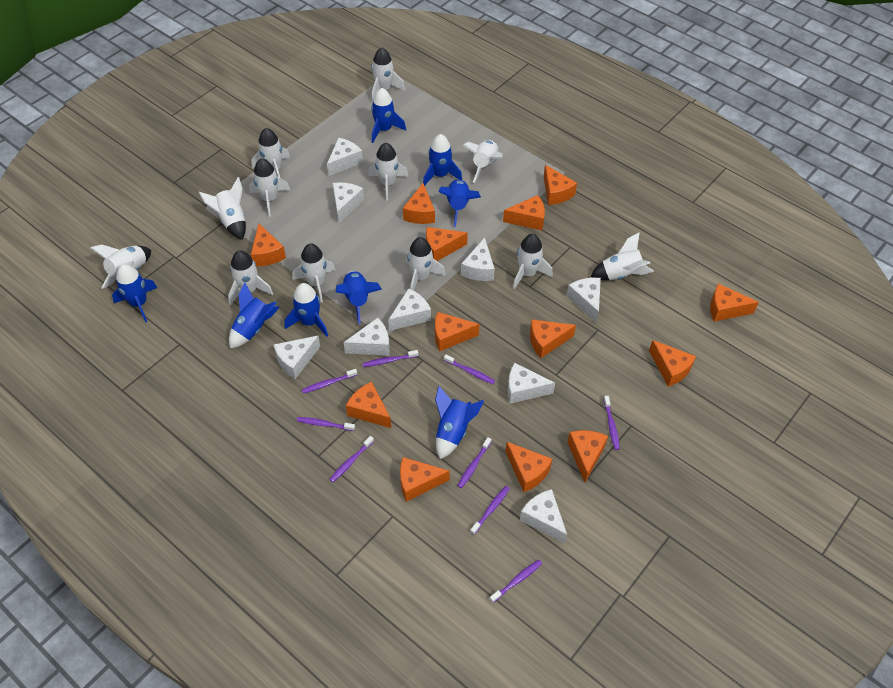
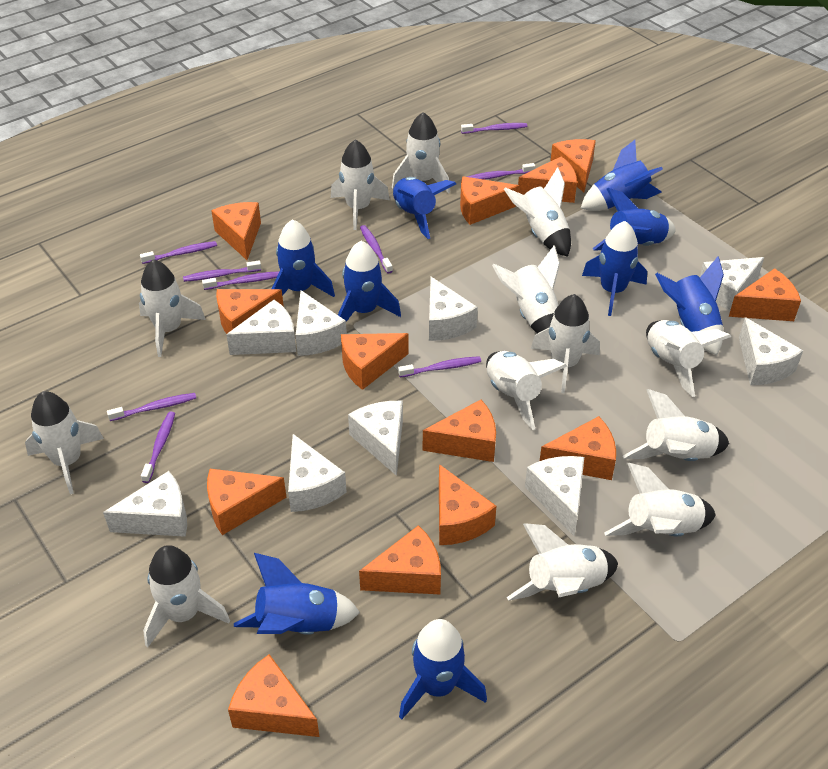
blue rocket: [112,264,157,322] [229,283,279,349] [284,283,328,337] [336,271,382,324] [371,88,406,143] [423,134,462,186] [435,386,484,459] [438,180,481,227] = 8 -> [234,553,360,635] [272,219,335,297] [338,241,401,322] [393,177,456,239] [399,619,487,719] [581,140,663,211] [582,221,647,316] [593,188,676,250] [655,256,724,355] = 9
white rocket: [90,245,151,289] [199,177,246,240] [228,251,273,305] [249,158,290,217] [251,128,290,178] [293,243,335,302] [368,143,409,201] [371,47,405,102] [406,237,446,291] [463,140,503,183] [513,234,553,289] [590,232,654,280] = 12 -> [25,391,104,494] [139,260,206,357] [143,545,230,647] [331,139,390,230] [392,112,450,194] [486,351,567,430] [492,245,560,333] [504,167,571,257] [507,523,618,601] [531,294,600,393] [604,463,716,537] [623,389,729,461] [646,320,731,397] = 13

